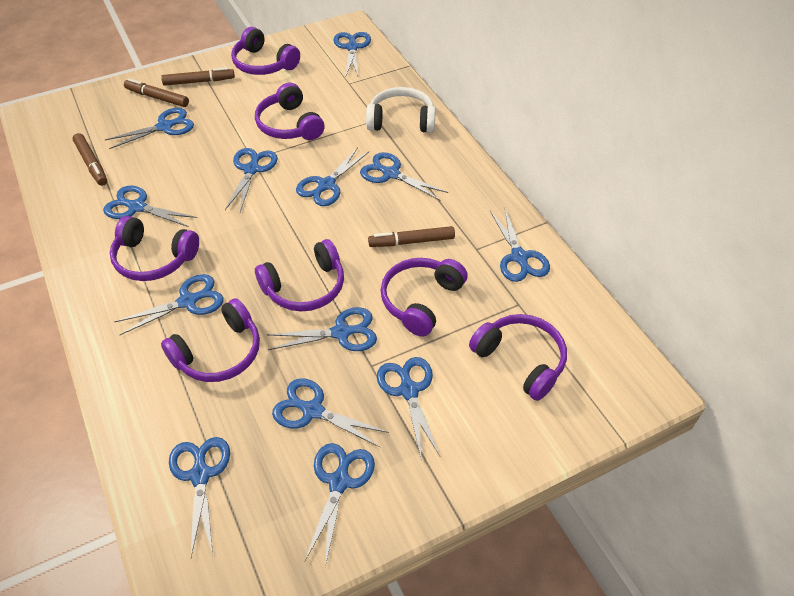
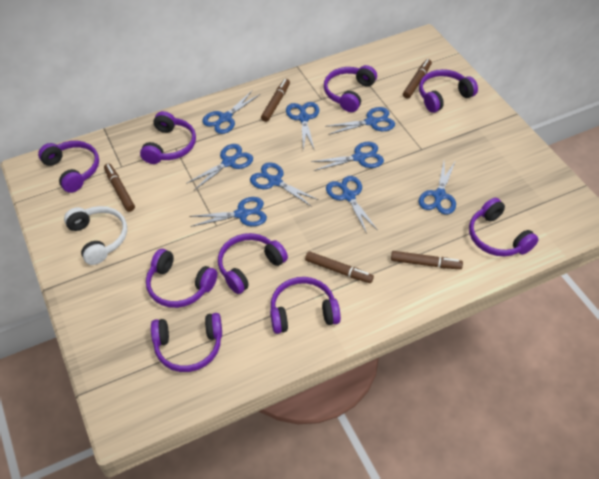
blue scissors: [103,186,197,227] [105,108,194,149] [114,274,224,335] [169,437,230,557] [225,148,278,212] [266,307,377,351] [272,378,389,448] [296,147,369,206] [304,443,375,567] [333,32,371,76] [360,152,448,200] [377,357,440,457] [490,209,550,282] = 13 -> [186,144,253,190] [189,197,267,227] [202,91,260,134] [250,162,319,207] [286,102,319,151] [311,142,384,171] [325,107,395,135] [326,176,377,234] [419,160,456,215] = 9
brown marker: [72,133,107,186] [124,79,189,107] [161,67,235,86] [368,226,455,247] = 4 -> [104,164,135,212] [261,79,290,122] [305,251,374,283] [391,251,463,269] [403,59,432,99] = 5
purple headphones: [110,216,199,281] [161,298,260,382] [231,27,300,75] [255,83,324,140] [255,239,344,311] [381,258,468,337] [469,314,567,401] = 7 -> [38,141,99,193] [140,111,196,164] [146,249,217,308] [151,313,222,372] [218,233,288,294] [270,277,341,334] [324,65,377,112] [419,69,478,113] [469,198,539,256] = 9

